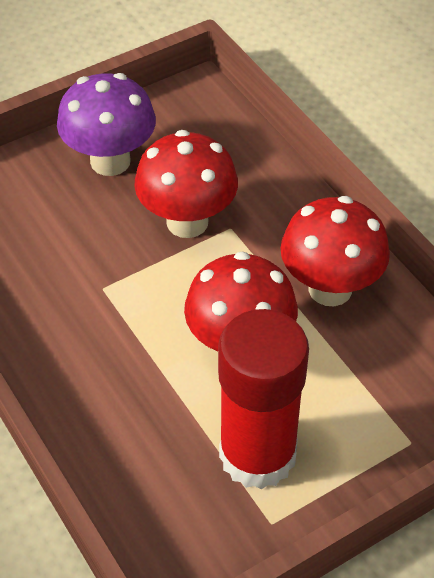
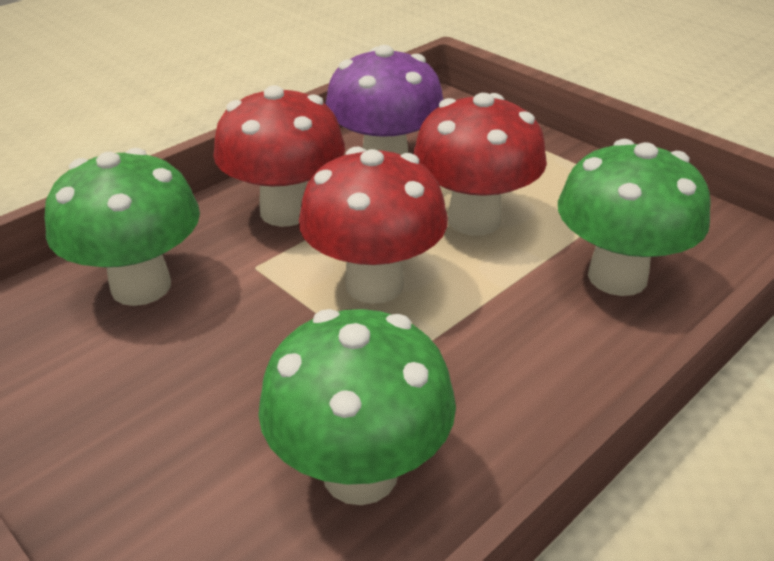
green mushroom: none = 0 -> [45,148,200,306] [258,309,456,505] [558,139,711,296] = 3
red glue stick: [218,309,309,489] = 1 -> none = 0

